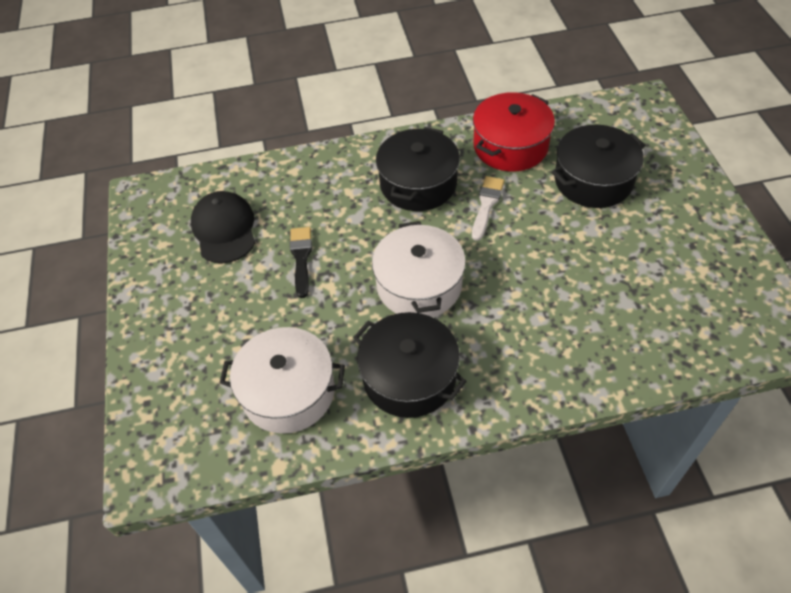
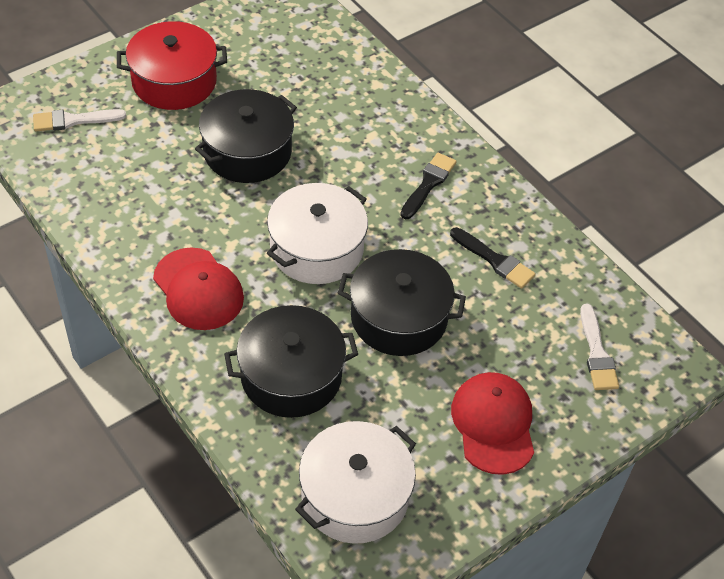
black brush: [290,227,312,298] = 1 -> [400,153,457,219] [450,227,536,289] = 2
black cap: [191,191,255,263] = 1 -> none = 0
red cap: none = 0 -> [153,247,244,330] [451,372,534,475] = 2
white brush: [472,176,504,241] = 1 -> [33,109,126,132] [580,304,619,390] = 2

